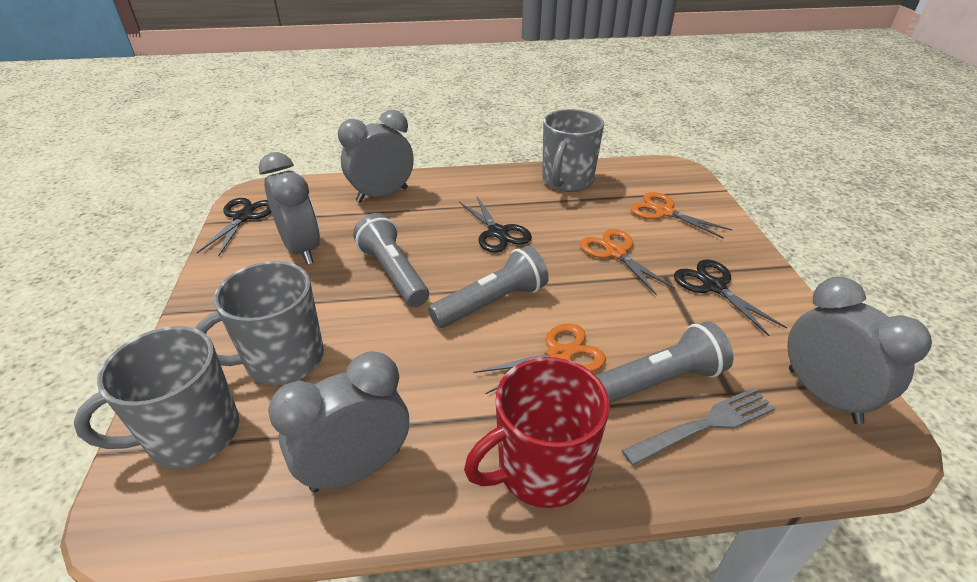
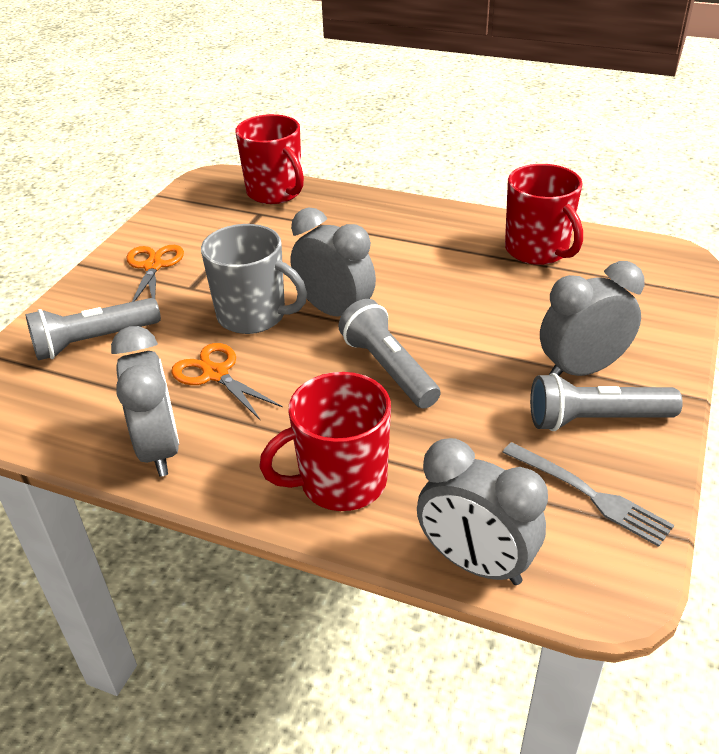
black scissors: [197,198,271,256] [459,197,532,252] [674,259,787,336] = 3 -> none = 0
grey mug: [74,326,239,469] [195,261,324,385] [542,109,604,192] = 3 -> [201,224,307,334] = 1
orange scissors: [473,323,606,394] [580,229,675,295] [631,192,732,239] = 3 -> [127,245,184,302] [171,343,283,420] = 2
red mug: [464,357,610,508] = 1 -> [235,114,304,204] [259,372,391,511] [505,164,583,265] = 3

